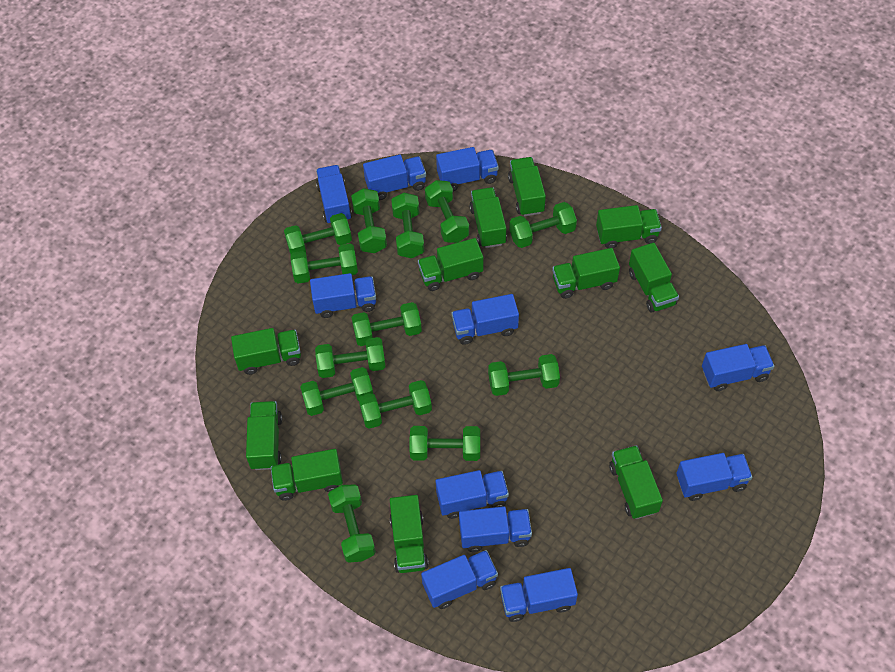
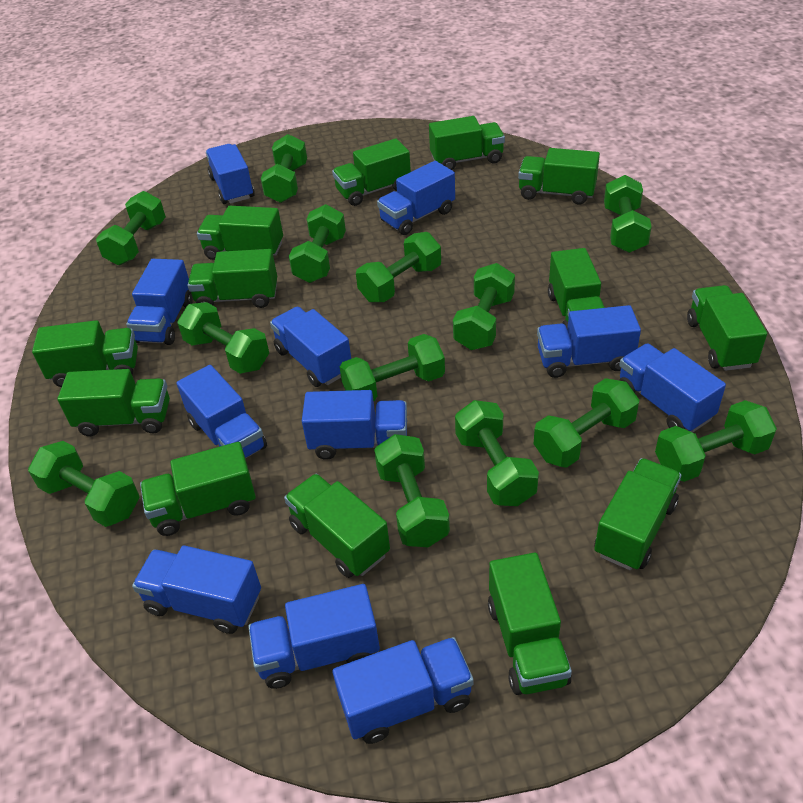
green truck: [231,328,301,375] [246,401,282,470] [271,449,343,501] [390,495,429,573] [418,238,483,291] [469,187,507,248] [508,157,546,216] [552,248,620,299] [596,205,662,249] [609,445,663,519] [629,243,679,312] = 11 -> [32,320,138,387] [57,369,170,436] [140,442,256,536] [188,249,277,308] [197,206,283,260] [284,474,390,578] [332,138,411,206] [429,116,505,170] [488,553,572,695] [518,148,600,205] [548,248,605,328] [594,458,681,570] [687,285,767,371] = 13

